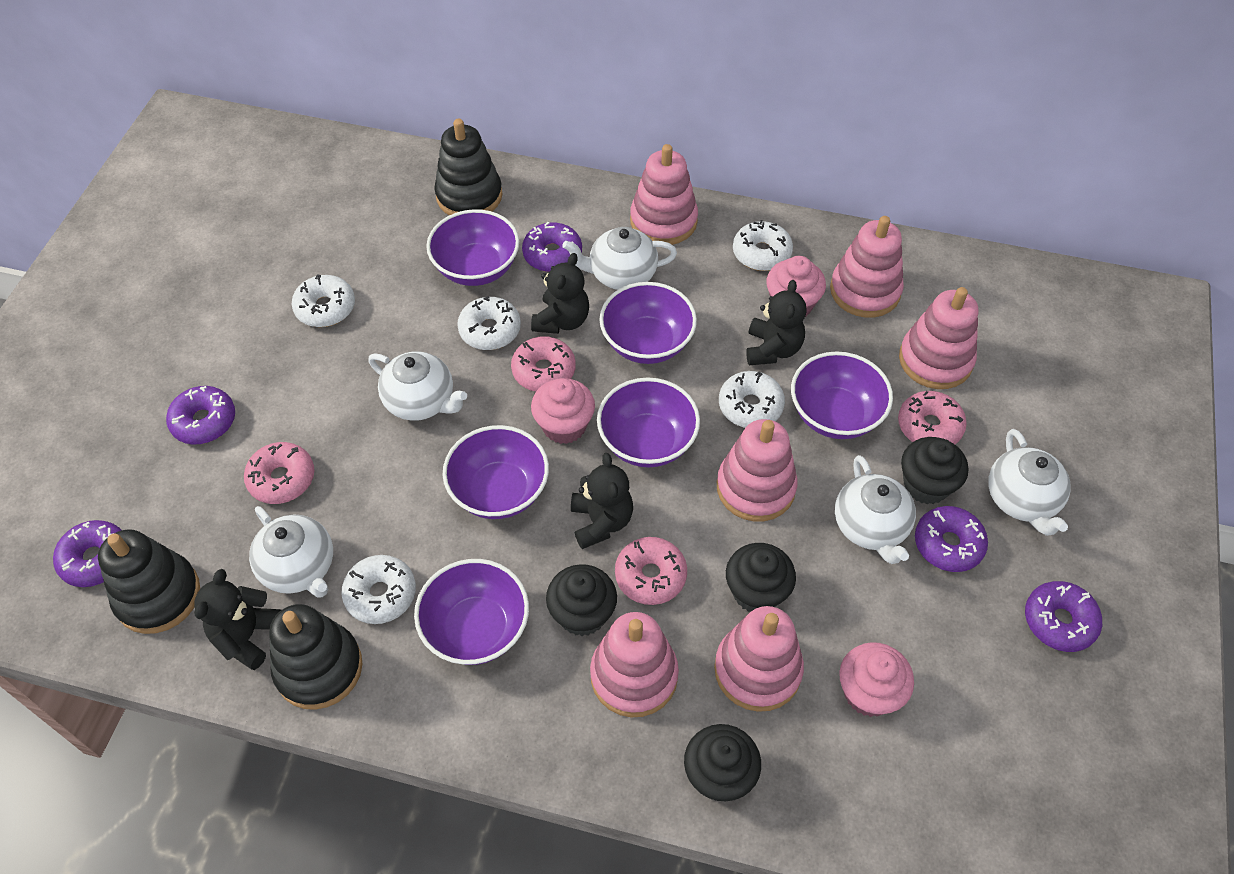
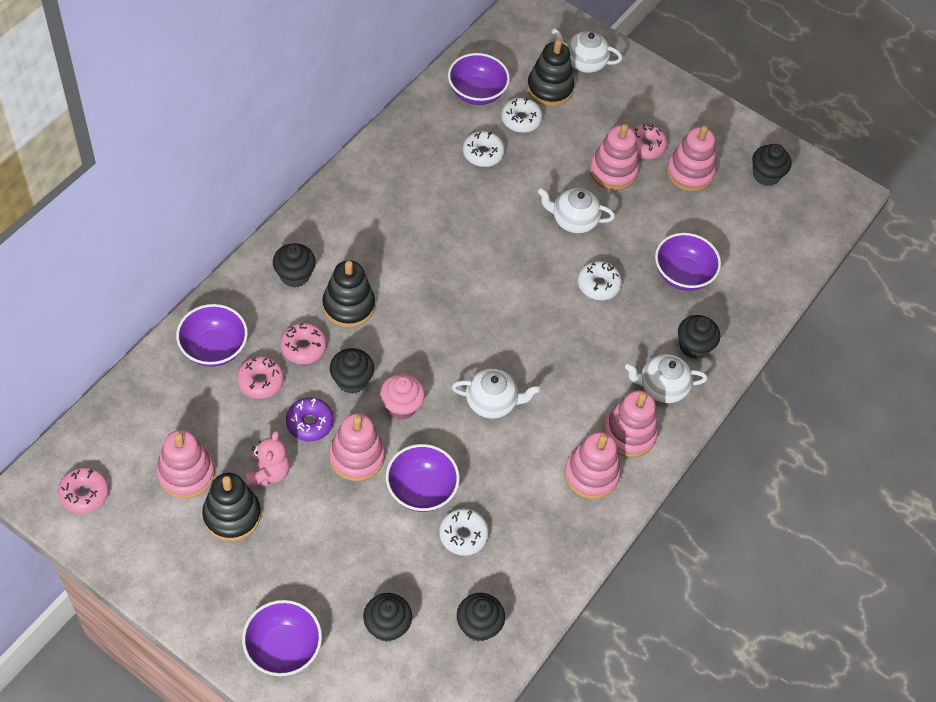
black cupcake: [546,564,617,636] [684,724,761,801] [726,543,796,612] [901,437,968,504] = 4 -> [273,243,316,288] [330,348,374,394] [363,593,412,642] [457,593,505,641] [678,315,720,359] [752,144,792,186] = 6
black teddy bear: [194,569,281,670] [531,253,589,334] [571,453,633,549] [746,280,807,365] = 4 -> none = 0
pink cupcake: [531,378,595,444] [767,256,826,317] [839,642,914,717] = 3 -> [380,374,425,420] = 1
pink teddy bear: none = 0 -> [246,431,290,486] = 1
purple bowl: [414,559,529,665] [426,209,519,286] [443,425,549,519] [597,377,700,467] [599,282,697,364] [791,351,893,439] = 6 -> [176,304,248,367] [242,600,322,676] [386,444,460,512] [448,53,510,105] [655,233,721,291] = 5
purple donut: [53,520,121,587] [166,386,235,444] [522,222,582,272] [915,506,988,572] [1025,581,1102,652] = 5 -> [286,397,334,441] = 1
white donut: [292,274,355,327] [342,555,416,624] [457,296,521,350] [719,371,785,428] [733,220,793,271] = 5 -> [439,509,489,556] [463,131,505,167] [501,98,542,133] [578,261,622,300] = 4
white teapot: [249,506,333,597] [368,351,467,421] [562,227,677,290] [835,455,916,564] [988,429,1071,536] = 5 -> [452,368,540,419] [538,188,615,233] [552,28,622,73] [625,354,707,403] = 4

